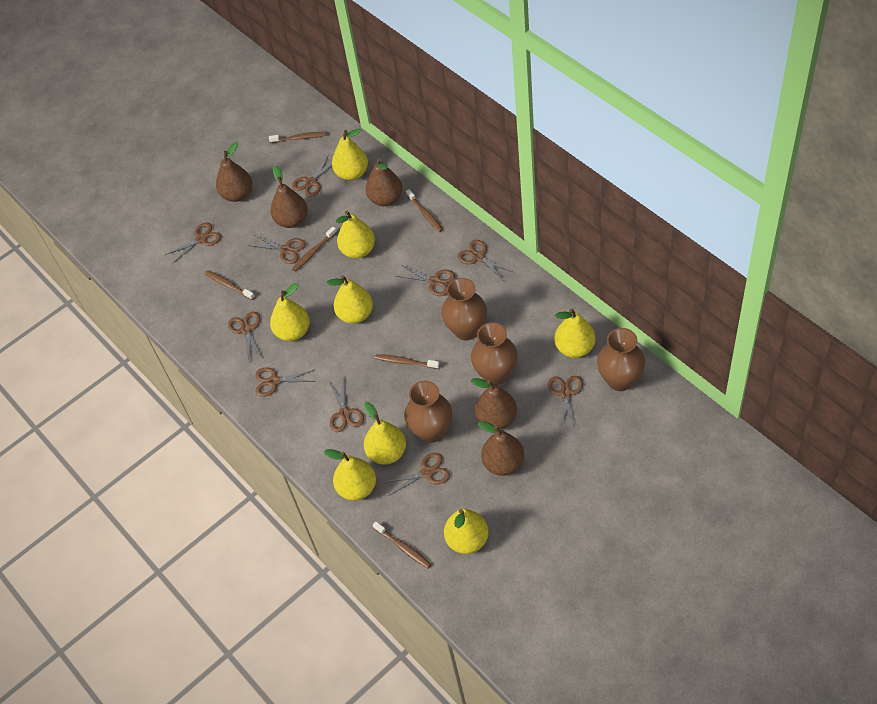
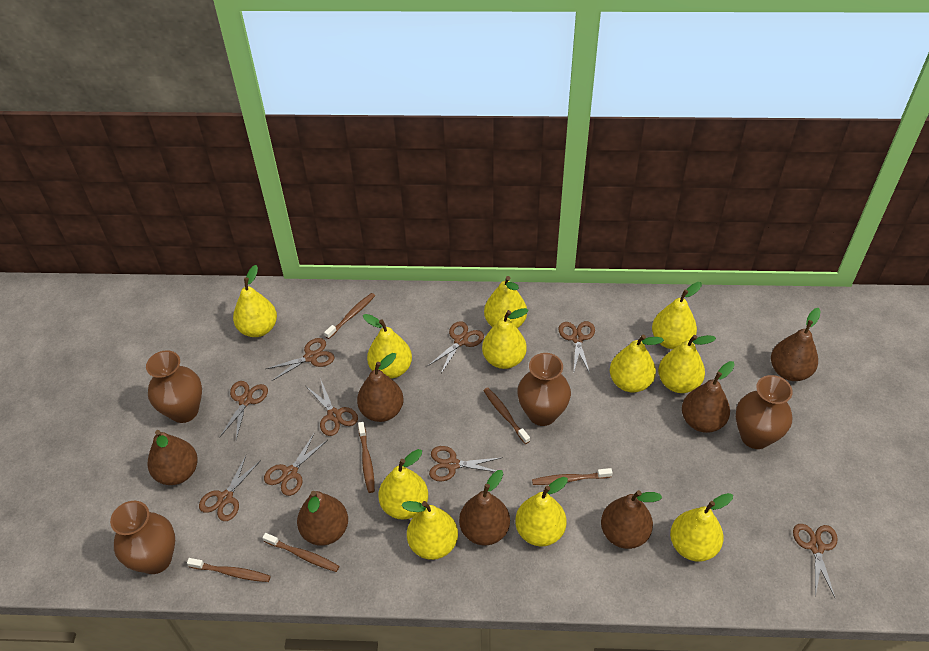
brown pear: [216,142,252,202] [271,165,308,228] [366,158,402,206] [470,378,517,429] [478,421,524,476] = 5 -> [147,430,198,485] [297,491,348,546] [357,353,404,422] [459,470,510,545] [601,490,662,549] [682,361,735,433] [771,308,821,381] = 7
brown scissors: [165,223,221,264] [228,312,263,362] [248,235,306,264] [255,367,316,397] [292,156,332,197] [328,377,364,432] [383,453,450,496] [396,265,455,296] [458,240,513,280] [548,376,583,430] = 10 -> [199,456,261,521] [219,381,268,440] [264,434,328,496] [266,338,335,381] [306,378,358,436] [428,321,484,373] [429,446,503,481] [558,321,595,374] [793,524,838,599] = 9
yellow pear: [270,283,310,341] [324,449,376,501] [326,275,373,324] [332,129,368,180] [336,211,375,258] [364,402,406,465] [444,508,489,554] [554,309,596,358] = 8 -> [233,265,277,337] [363,314,412,379] [378,449,428,519] [401,501,458,560] [482,308,529,369] [484,276,527,328] [515,477,568,546] [610,335,664,393] [652,282,702,349] [658,335,716,393] [670,493,733,562] = 11

